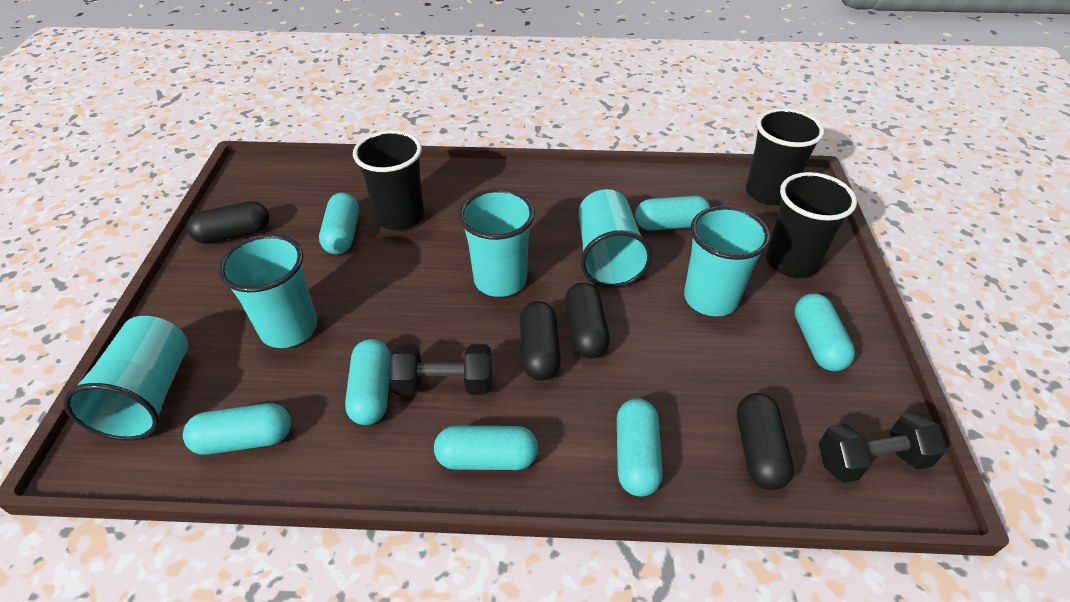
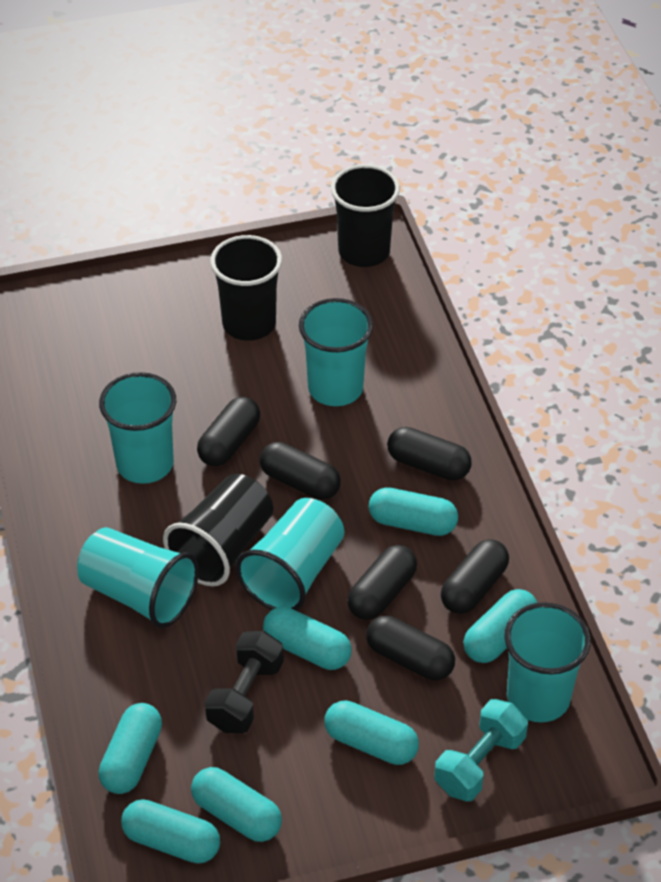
black capsule: [187,201,269,244] [520,301,561,381] [565,283,610,359] [737,393,794,490] = 4 -> [197,397,260,466] [260,442,341,500] [347,545,417,620] [366,616,455,680] [387,427,472,481] [441,539,509,614] = 6
black dumbbell: [389,344,492,395] [818,411,947,483] = 2 -> [205,631,284,733] = 1
turquoise dumbbell: none = 0 -> [434,699,528,801] = 1

